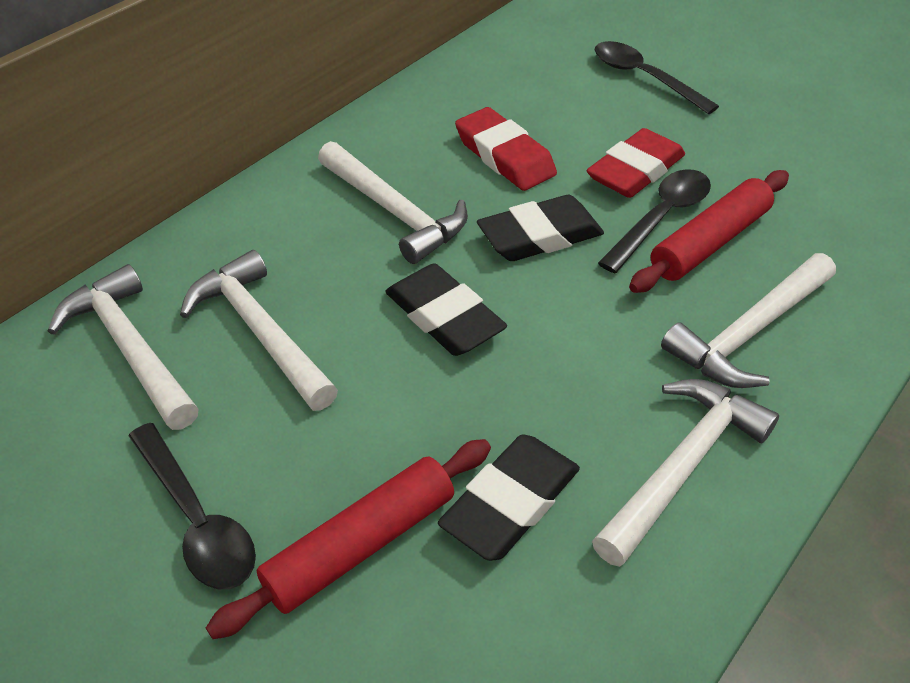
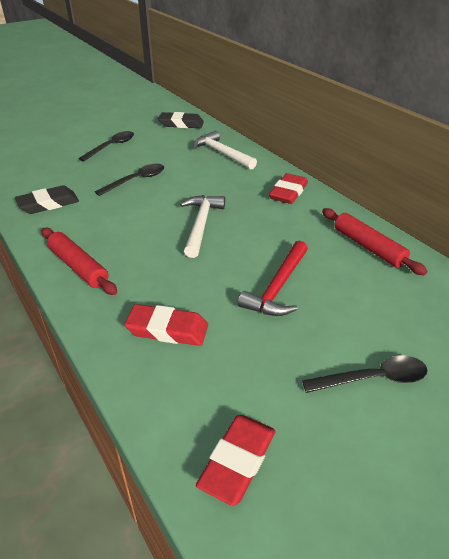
black eraser: [385,264,507,356] [438,434,580,561] [477,195,604,261] = 3 -> [15,185,79,214] [158,112,204,128] = 2
red eraser: [455,107,557,191] [587,128,685,198] = 2 -> [124,304,208,346] [196,415,276,506] [269,173,308,204] = 3
red hammer: none = 0 -> [238,241,308,316] = 1
white hammer: [48,264,199,430] [180,250,338,411] [318,141,468,264] [592,379,779,567] [661,253,836,388] = 5 -> [180,195,225,258] [193,131,257,170] = 2

